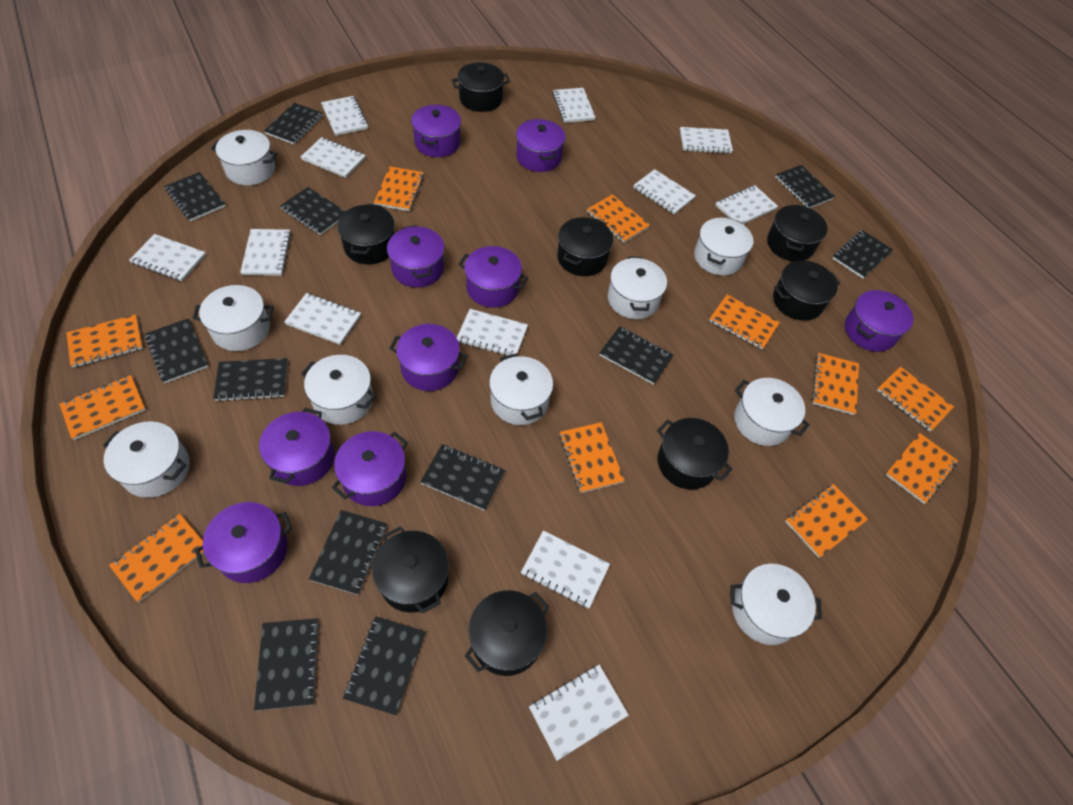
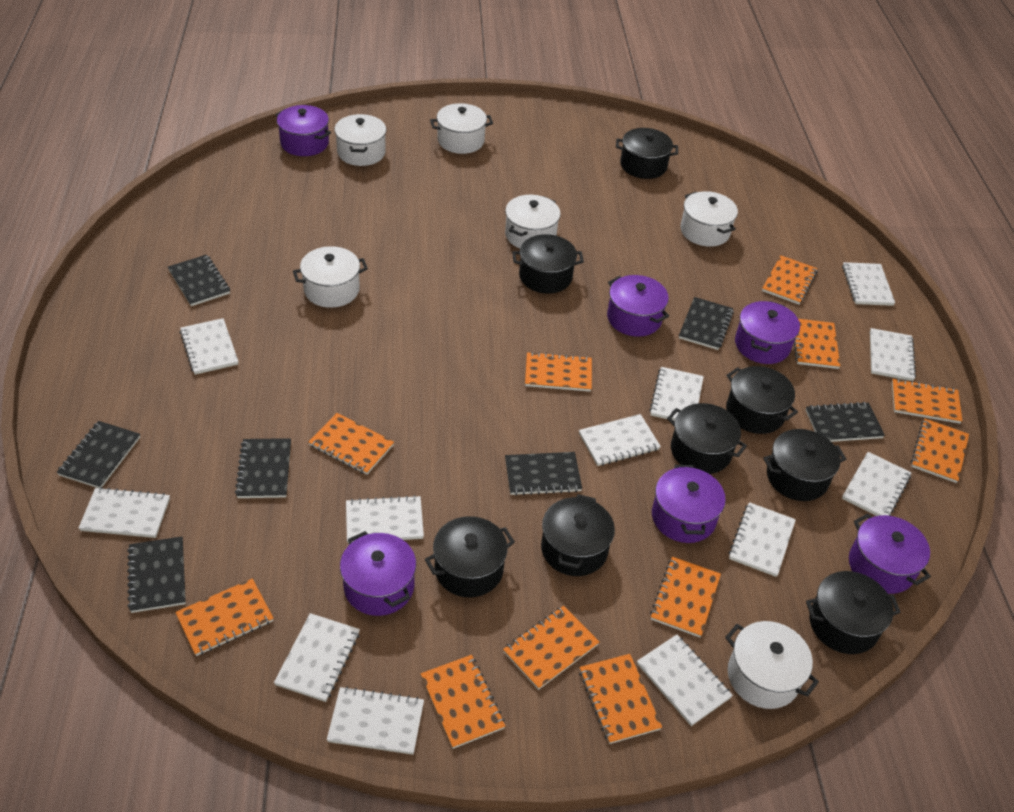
black notebook: [145,318,209,383] [164,172,226,221] [213,358,287,402] [254,618,320,711] [264,103,323,144] [280,187,346,235] [309,510,387,595] [343,616,425,715] [420,444,505,511] [600,326,673,385] [776,165,835,208] [832,230,893,279] = 12 -> [57,421,140,488] [127,537,186,613] [168,255,230,306] [235,438,291,498] [505,452,582,496] [679,297,734,350] [806,402,885,442] = 7
purple pot: [195,502,292,583] [259,408,335,486] [332,431,408,506] [387,225,445,287] [389,324,467,391] [411,105,461,157] [458,246,528,308] [516,119,565,172] [845,290,913,352] = 9 -> [276,105,331,156] [340,531,416,616] [607,275,669,337] [652,465,726,543] [735,301,800,364] [849,513,931,594] = 6
white pot: [103,422,190,498] [193,285,273,351] [211,130,278,186] [301,355,377,425] [489,353,553,425] [608,256,667,319] [694,218,753,276] [731,564,822,645] [734,378,810,446] = 9 -> [293,246,368,308] [334,114,386,166] [430,103,493,154] [505,195,561,248] [680,191,738,247] [725,621,819,709] = 6

